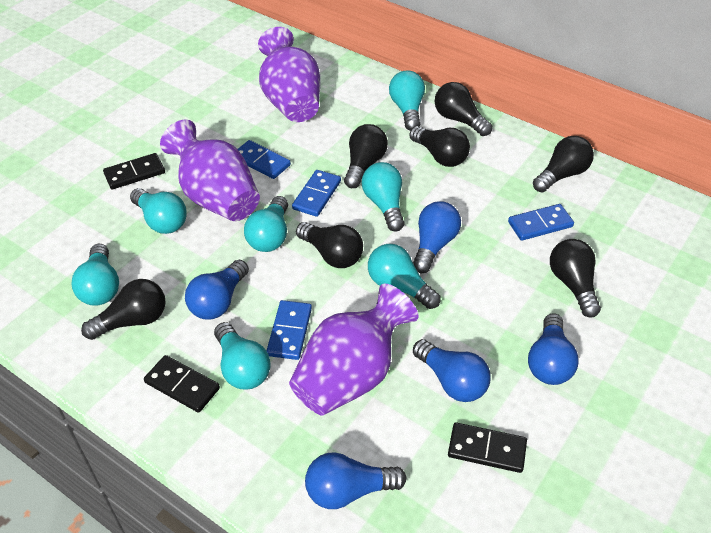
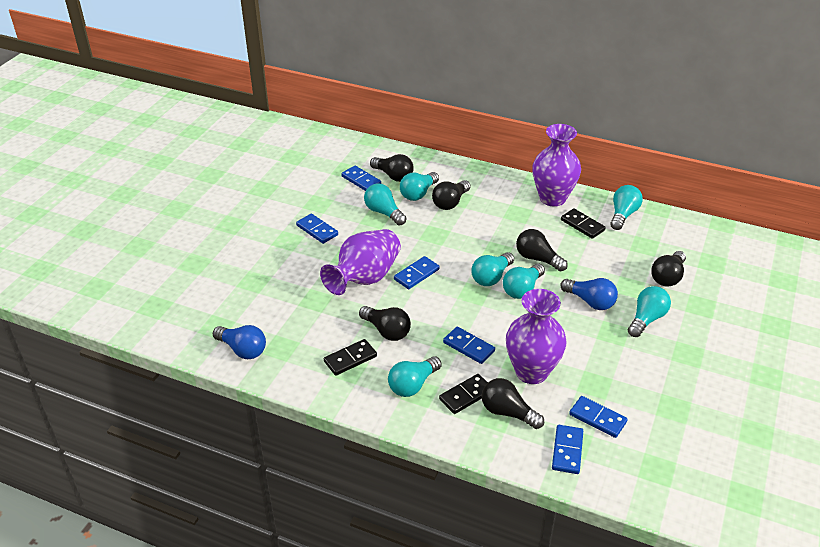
black light bulb: [81,279,166,340] [296,222,363,268] [344,124,388,188] [409,126,470,167] [435,82,492,136] [533,136,594,193] [550,239,601,318] = 7 -> [359,306,411,341] [370,154,414,182] [432,180,471,210] [482,378,544,429] [516,229,568,271] [651,251,686,287] = 6
blue domino: [238,140,291,179] [266,300,312,360] [292,170,341,217] [508,204,574,241] = 4 -> [296,213,338,244] [341,166,381,191] [394,256,440,289] [443,327,495,364] [552,425,583,474] [569,396,628,438] = 6
blue light bulb: [185,260,249,320] [305,452,407,509] [413,201,461,273] [413,339,491,402] [528,314,579,385] = 5 -> [213,325,266,359] [560,278,618,310] = 2

